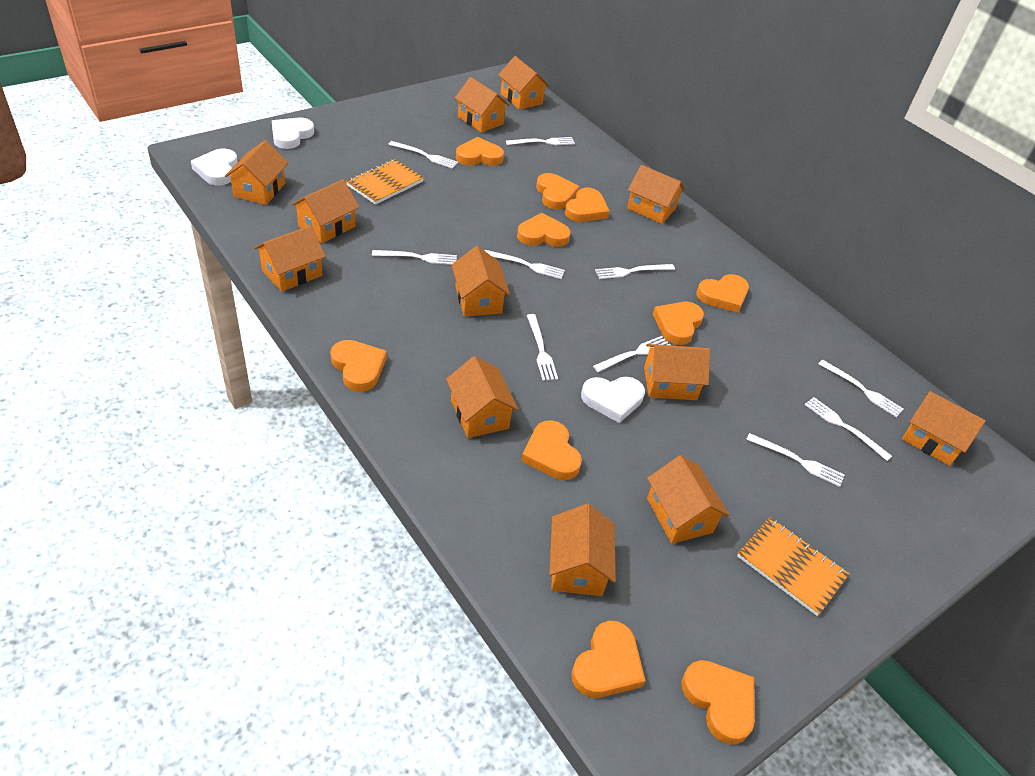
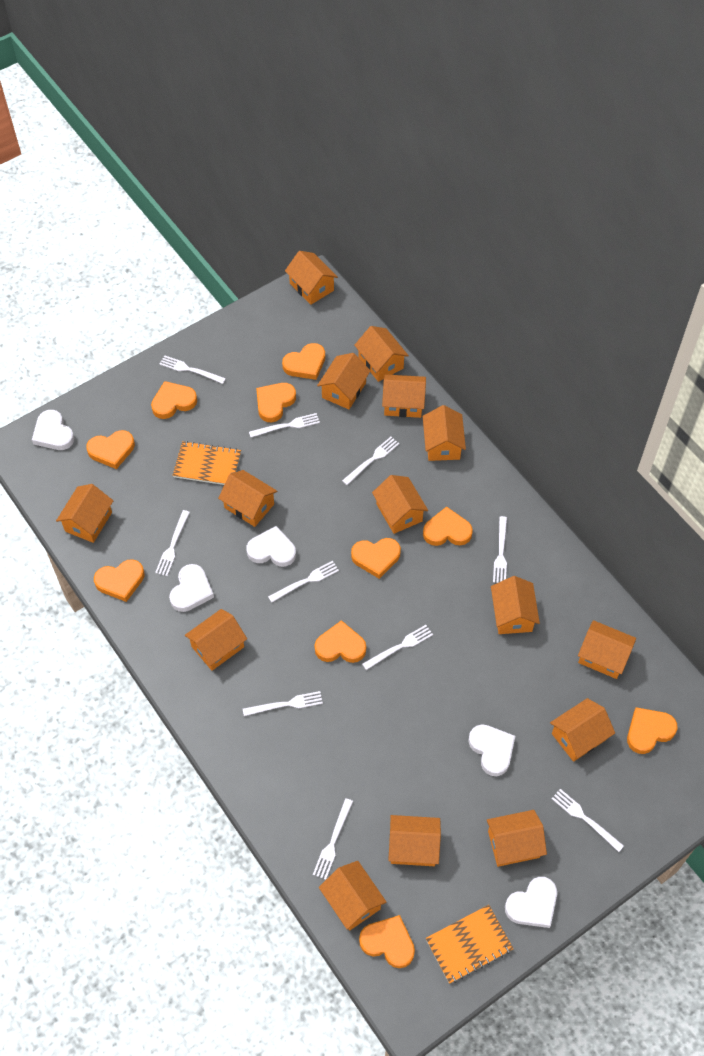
orange house: [225,140,288,205] [254,226,326,292] [291,179,360,243] [446,356,519,438] [452,246,510,317] [455,77,510,133] [498,56,549,110] [549,504,616,596] [627,165,685,224] [644,344,710,400] [647,455,729,544] [902,391,986,466] = 12 -> [56,484,113,543] [185,609,247,671] [218,470,277,527] [285,251,338,305] [317,353,371,409] [319,861,386,931] [354,326,409,382] [372,475,428,534] [382,374,426,418] [388,815,441,866] [423,405,466,461] [487,810,547,867] [491,576,540,634] [550,698,615,762] [578,620,636,679] = 15
white heart: [191,148,238,186] [272,118,314,149] [581,377,645,423] = 3 -> [32,410,74,450] [169,564,214,612] [247,526,296,567] [468,724,515,776] [505,877,557,928] = 5

